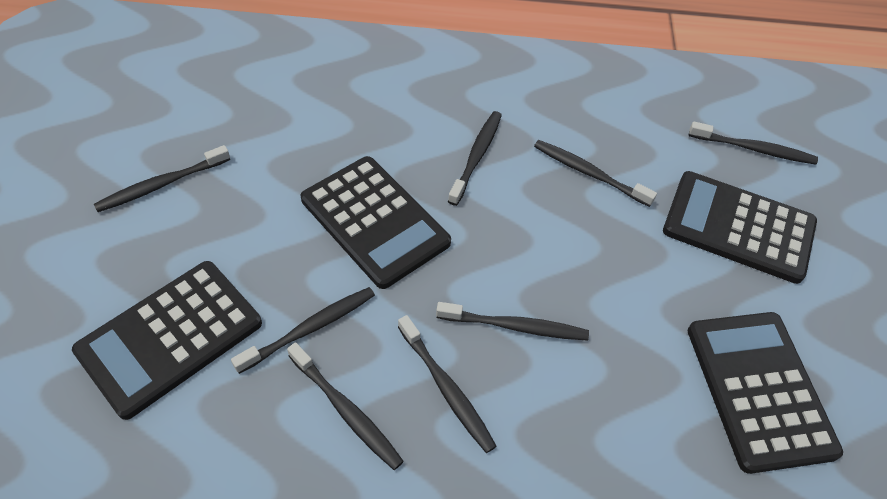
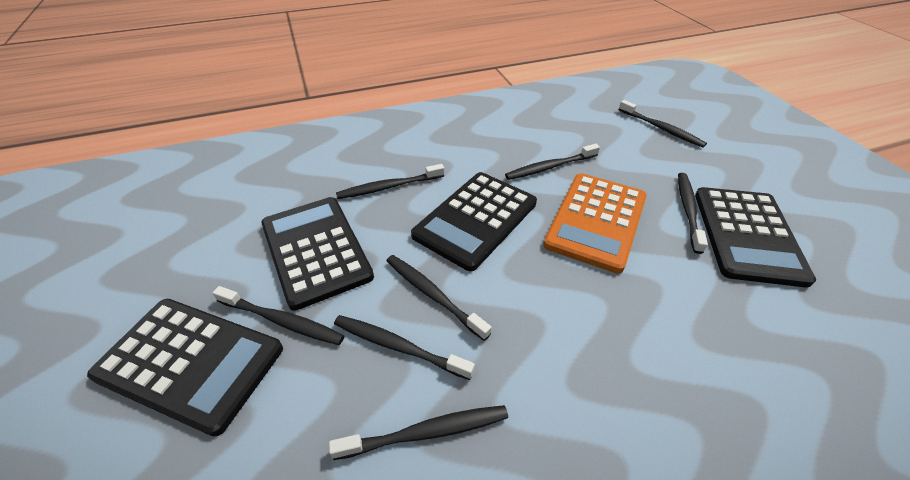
orange calculator: none = 0 -> [543,173,647,274] = 1

